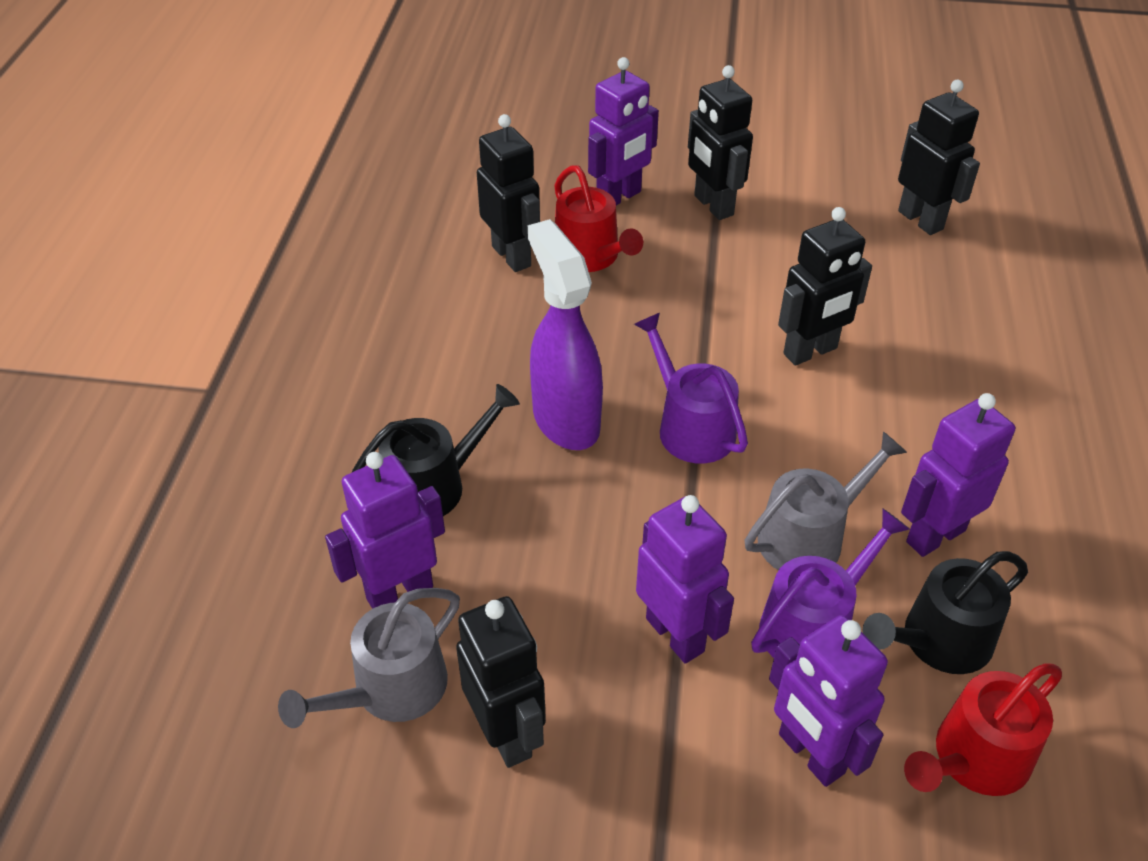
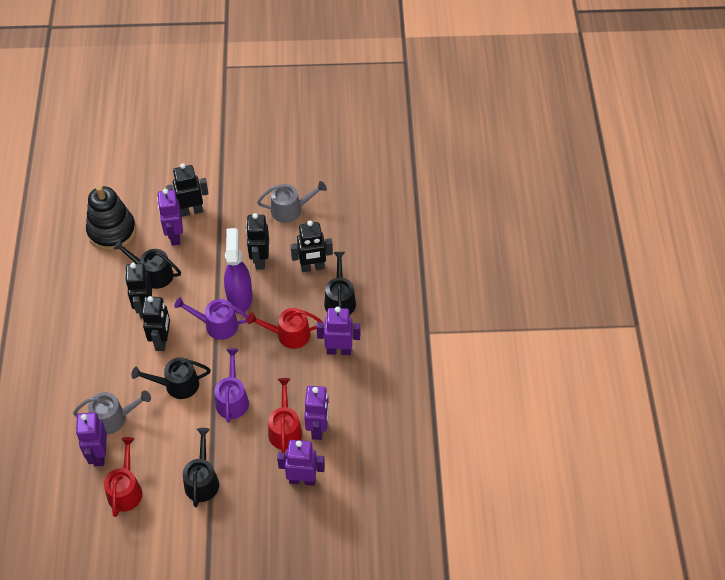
black stacking toy: none = 0 -> [86,185,136,251] = 1
black watering can: [352,384,520,516] [863,551,1028,674] = 2 -> [113,240,181,289] [131,357,211,399] [183,428,219,507] [324,252,356,315] = 4
red watering can: [554,165,643,272] [904,664,1062,796] = 2 -> [104,437,142,517] [247,308,322,349] [268,378,302,453] = 3

